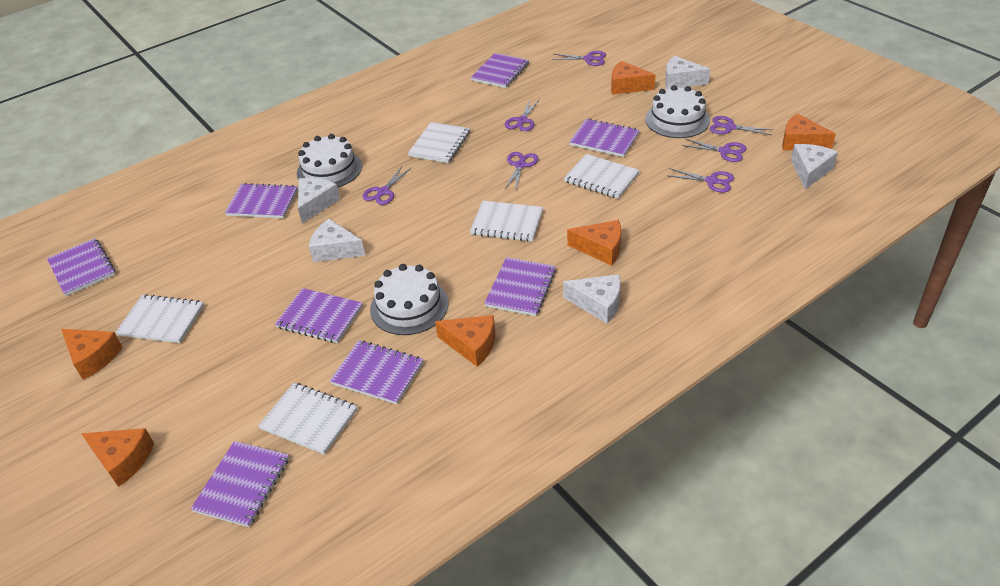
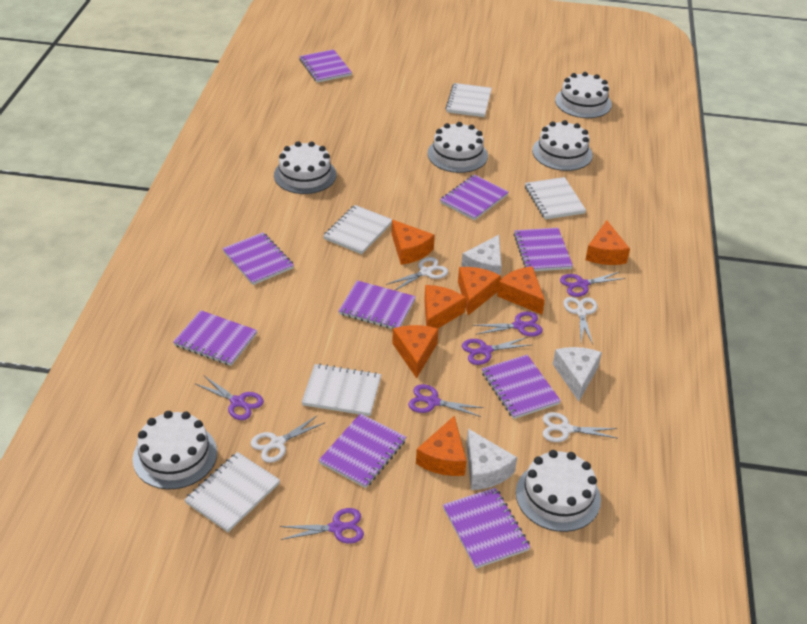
orange cheese: [61,329,122,379] [81,428,154,487] [435,315,495,367] [567,220,621,266] [611,61,656,95] [782,113,836,150] = 6 -> [392,220,435,265] [392,325,439,378] [416,416,466,476] [424,285,466,328] [458,267,501,315] [497,266,545,315] [585,220,630,265] = 7
purple notebook: [47,238,115,296] [191,441,289,527] [225,183,298,218] [275,288,363,343] [330,340,423,404] [471,53,529,88] [484,257,556,316] [569,118,640,157] = 8 -> [173,310,257,366] [222,232,294,285] [299,49,352,83] [319,413,406,488] [339,280,416,329] [440,174,509,221] [443,487,531,569] [482,355,561,419] [514,228,573,271] = 9
purple scissors: [362,166,411,205] [505,99,540,131] [505,152,538,189] [552,51,606,66] [669,168,734,193] [681,139,747,162] [710,116,773,135] = 7 -> [196,376,264,420] [280,508,364,544] [408,384,484,417] [462,337,531,365] [473,312,543,337] [560,272,625,297] = 6
white cake: [297,134,362,188] [370,264,448,335] [645,85,710,138] = 3 -> [133,411,217,489] [274,141,336,194] [427,122,488,173] [516,450,601,532] [532,120,593,171] [555,72,612,118] = 6
white cheese: [298,178,340,224] [309,219,365,262] [563,274,621,324] [665,56,710,89] [791,144,838,190] = 5 -> [461,235,502,275] [466,429,517,490] [553,347,602,401] = 3
white scissors: none = 0 -> [250,415,325,463] [386,257,448,291] [543,412,617,442] [563,297,597,344] = 4

